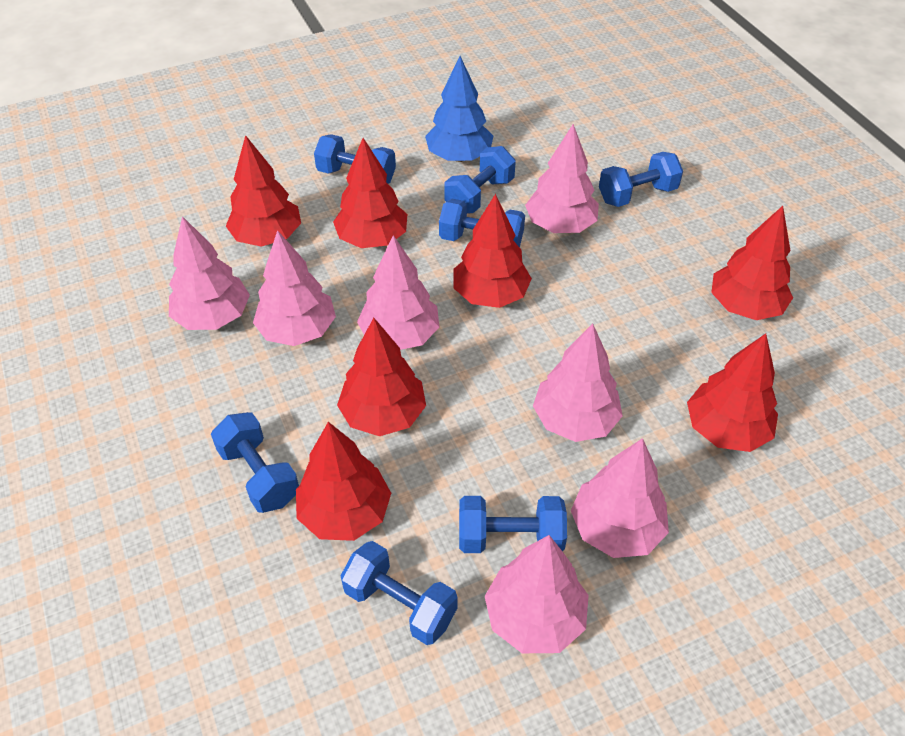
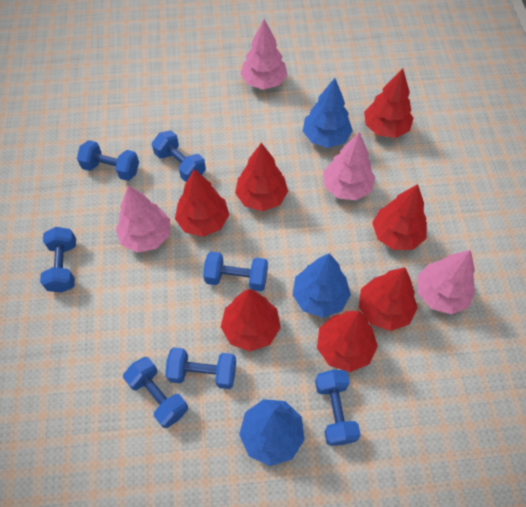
blue tree: [425,56,493,162] = 1 -> [239,399,305,466] [292,253,351,318] [303,78,353,148] = 3
pink tree: [169,216,250,330] [253,230,336,346] [357,235,439,350] [485,535,589,653] [525,124,599,233] [533,323,623,442] [571,438,669,558] = 7 -> [116,186,170,253] [240,19,288,90] [323,132,375,200] [418,250,475,314] = 4

